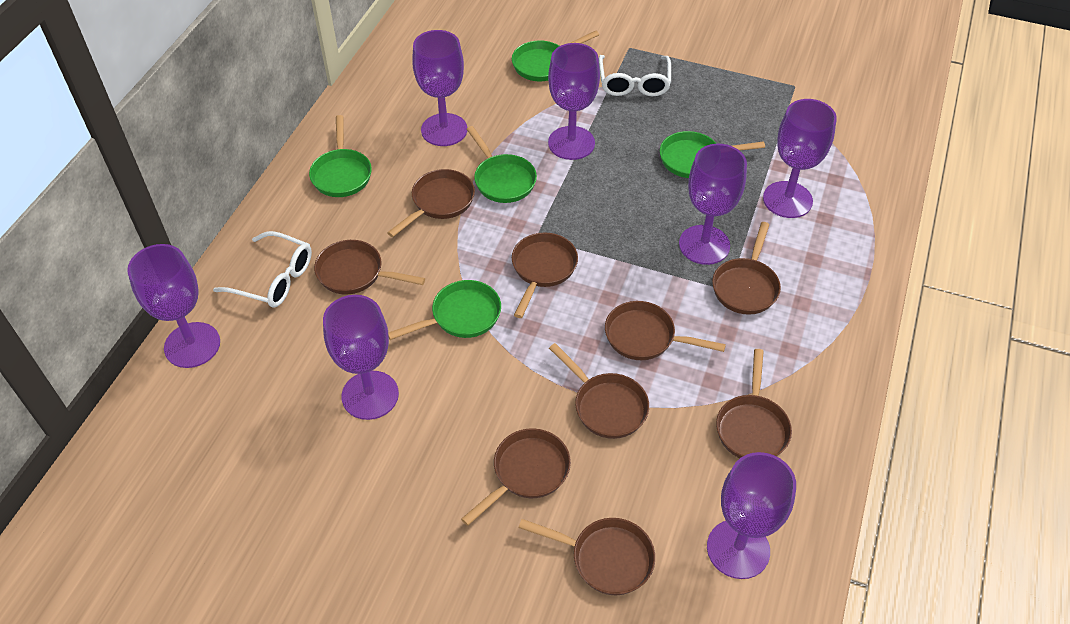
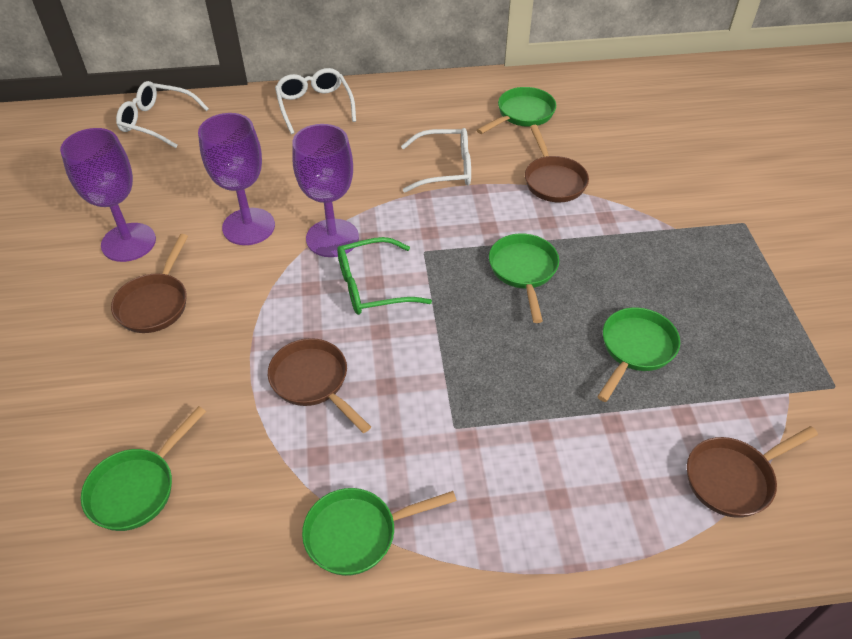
brown pan: [314,240,425,295] [387,169,475,237] [461,428,571,526] [512,233,578,318] [519,518,655,595] [549,343,649,439] [605,301,726,360] [712,222,781,315] [716,349,792,458] = 9 -> [111,234,188,333] [268,338,371,433] [525,125,589,202] [687,426,818,518] = 4
green glasses: none = 0 -> [337,237,432,315] = 1
purple goblet: [127,244,220,368] [323,295,399,420] [412,30,467,146] [548,43,600,160] [679,144,747,265] [707,452,796,579] [763,99,837,218] = 7 -> [60,128,156,262] [198,113,275,245] [292,124,359,257] = 3
white glasses: [213,231,312,308] [599,55,671,96] = 2 -> [116,81,209,148] [275,68,356,134] [401,128,471,192] = 3

